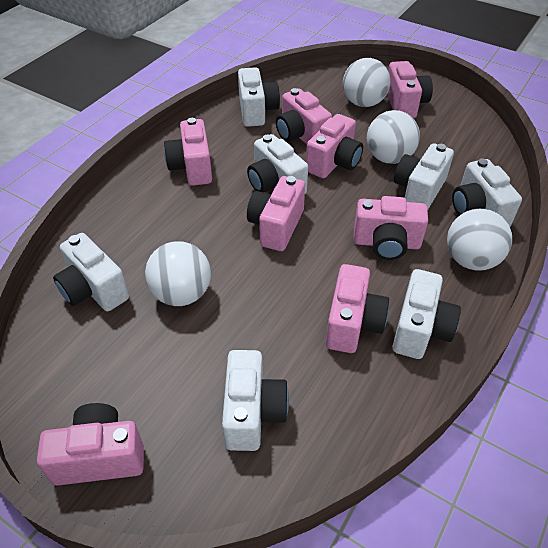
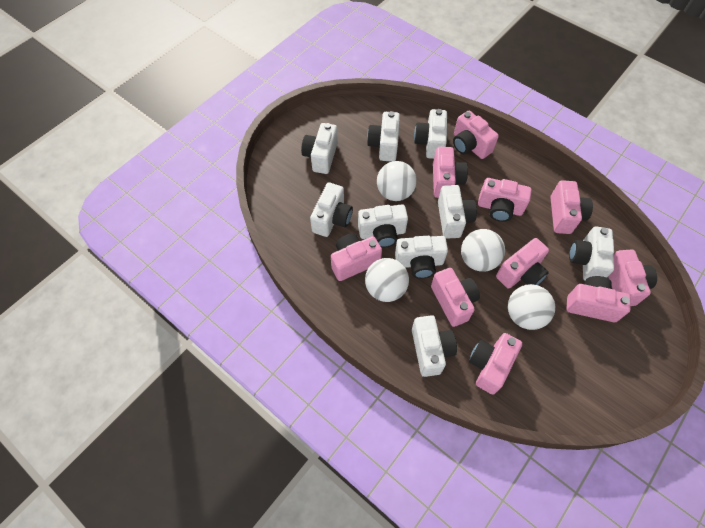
pink camera: [37,403,144,486] [164,118,212,186] [247,176,305,251] [276,88,332,145] [306,114,363,178] [326,264,389,353] [354,196,428,260] [387,61,433,118] = 8 -> [331,234,382,281] [431,268,480,327] [433,147,468,198] [453,111,499,159] [469,333,522,395] [478,178,532,222] [496,238,549,289] [550,180,593,234] [566,276,631,322] [608,250,657,306] = 10
white camera: [53,233,129,312] [222,350,289,451] [238,67,280,127] [247,134,308,194] [392,269,461,359] [394,143,454,210] [452,158,522,226] = 7 -> [301,123,338,174] [310,183,353,237] [358,205,408,248] [367,111,400,162] [395,236,448,279] [412,315,457,377] [414,109,447,159] [438,185,477,239] [569,226,614,280] = 9

